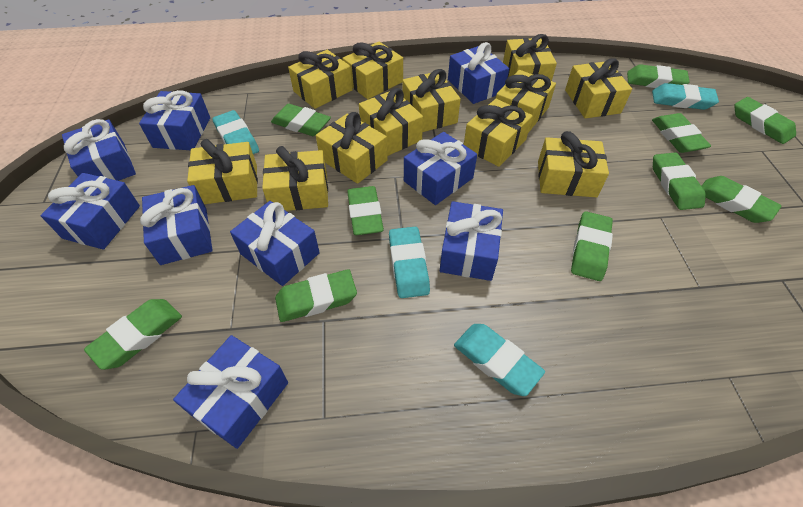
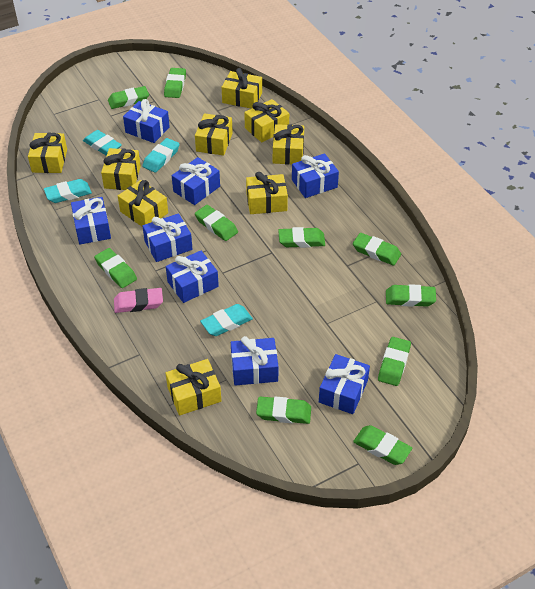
blue gift: [41,173,140,250] [62,119,136,181] [139,90,210,150] [140,185,213,265] [173,335,288,449] [230,201,320,286] [404,132,477,205] [440,201,503,281] [448,42,509,104] = 9 -> [71,197,111,244] [123,99,170,143] [142,213,192,262] [166,250,219,303] [172,157,220,205] [231,336,279,386] [292,153,339,198] [319,354,370,414] = 8
pink eraser: none = 0 -> [114,288,163,313] = 1
yellow gift: [187,139,258,204] [262,146,328,211] [288,50,353,109] [316,112,388,184] [342,42,403,99] [359,88,423,156] [402,69,461,132] [464,99,533,167] [496,70,556,133] [503,34,557,81] [538,131,609,197] [565,58,632,118] = 12 -> [28,133,67,173] [101,148,141,190] [118,180,168,226] [166,359,221,416] [195,113,233,156] [222,68,262,109] [244,99,289,142] [246,172,288,214] [273,124,304,165] = 9

